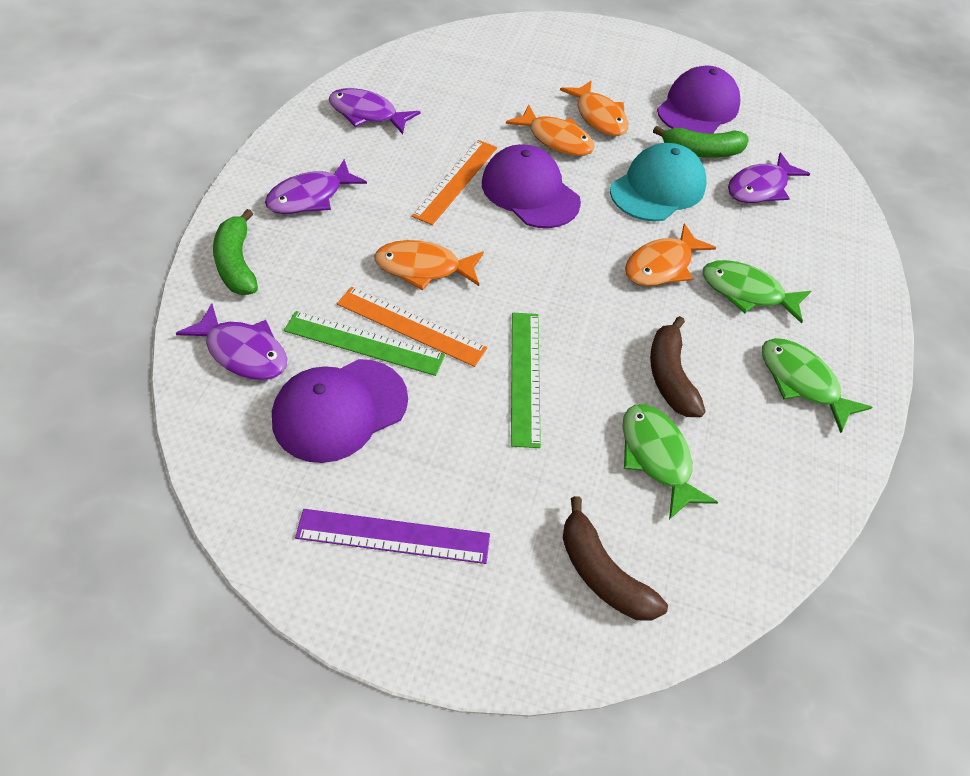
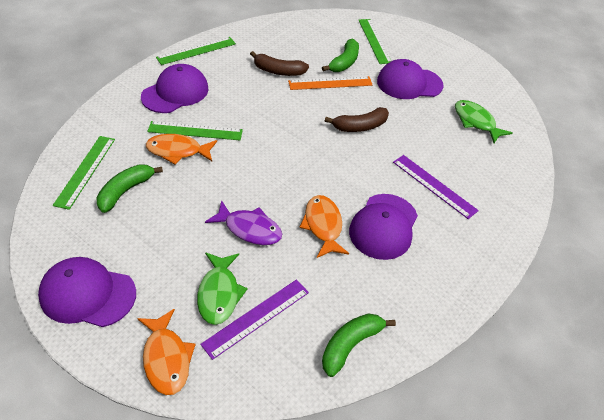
green banana: [213,209,258,295] [653,126,749,158] = 2 -> [96,164,163,213] [322,39,359,72] [322,313,396,377] = 3
green fish: [623,404,718,520] [703,260,811,324] [762,338,872,433] = 3 -> [197,252,248,325] [455,100,512,143] = 2
green ruler: [284,311,445,376] [511,313,541,448] = 2 -> [53,136,115,210] [147,121,243,140] [156,37,236,65] [358,19,391,64] = 4
orange fish: [374,240,484,290] [506,105,594,156] [560,81,628,136] [625,224,716,286] = 4 -> [137,309,196,395] [146,134,217,165] [299,195,349,258] = 3
orange ruler: [337,287,487,367] [412,140,497,225] = 2 -> [288,76,373,90] = 1
purple cap: [272,359,408,463] [482,144,581,228] [657,66,740,134] = 3 -> [38,257,136,327] [141,64,208,113] [349,194,418,260] [377,59,444,99] = 4
purple fish: [176,303,287,380] [265,159,367,214] [329,88,420,134] [728,153,810,203] = 4 -> [205,200,282,245] = 1
purple ruler: [295,509,490,564] = 1 -> [200,279,309,360] [393,155,479,219] = 2
turquoise cap: [610,143,707,222] = 1 -> none = 0

